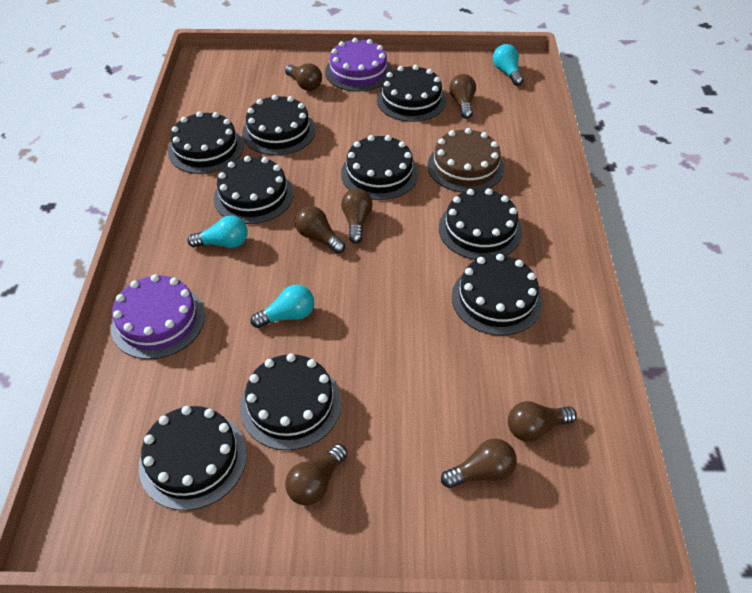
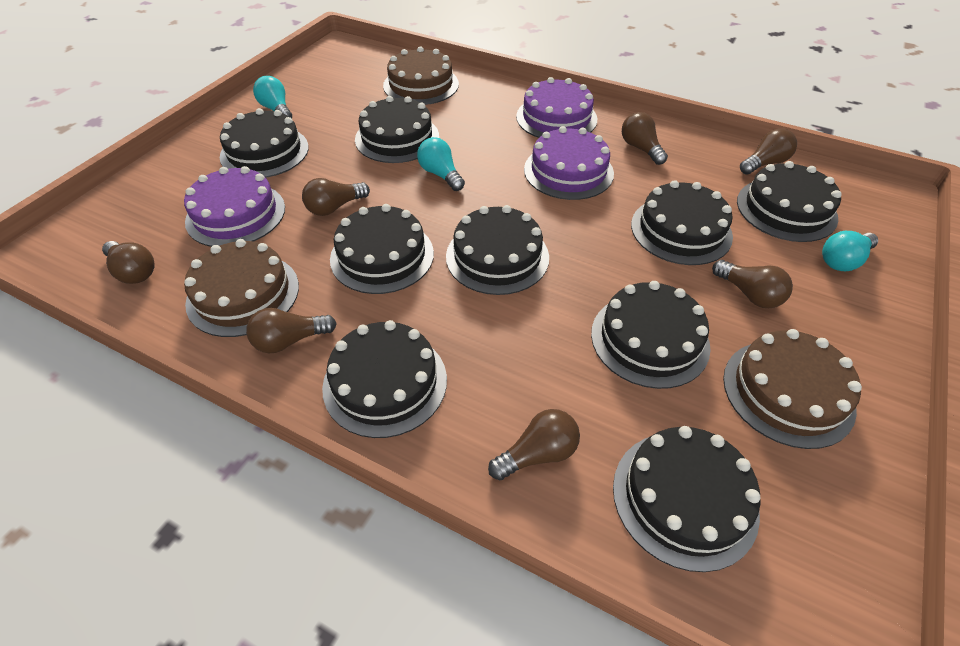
brown cake: [427,128,504,193] = 1 -> [184,239,299,337] [383,46,459,105] [723,329,862,449] = 3
purple cake: [111,274,205,359] [325,38,392,92] = 2 -> [184,166,285,247] [516,77,597,138] [524,126,614,200] = 3

